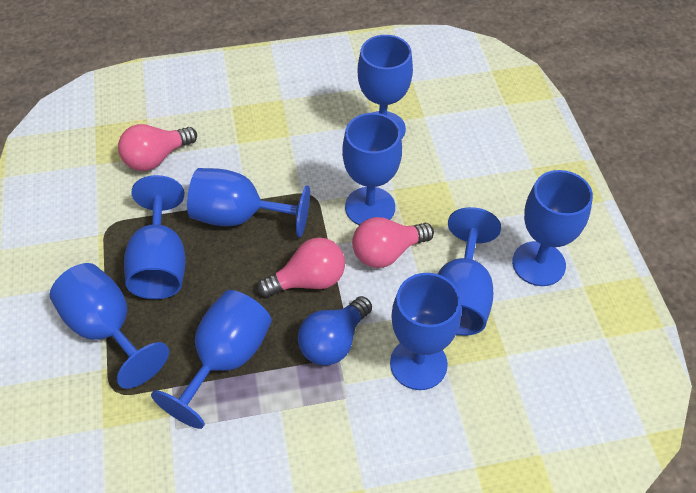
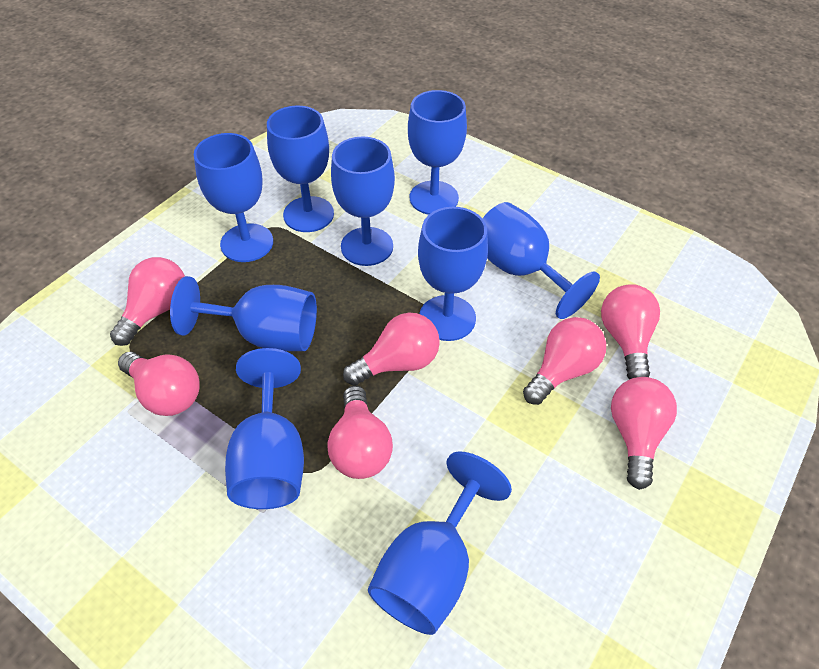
blue light bulb: [298,296,372,365] = 1 -> none = 0
pink light bulb: [118,124,197,171] [257,237,345,298] [352,217,434,268] = 3 -> [110,257,185,346] [118,352,200,416] [327,386,393,479] [343,313,440,386] [523,317,606,405] [601,284,660,379] [611,377,677,490] = 7

